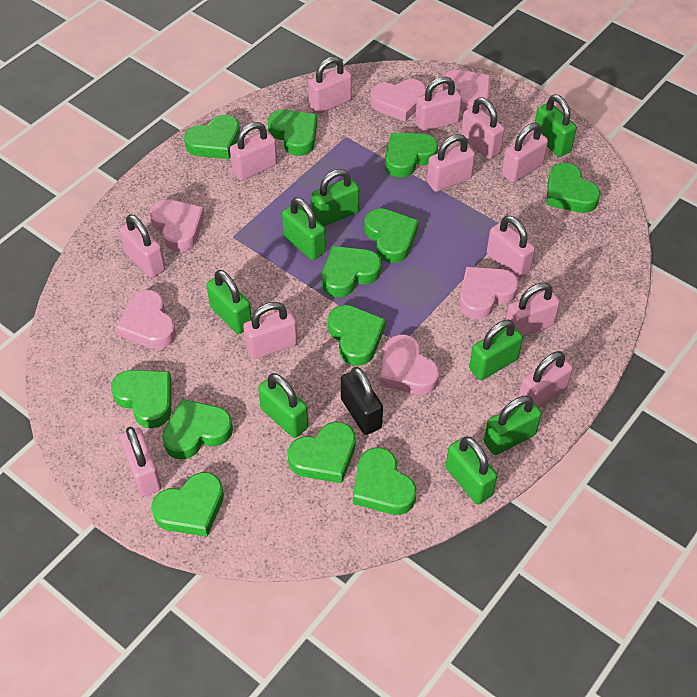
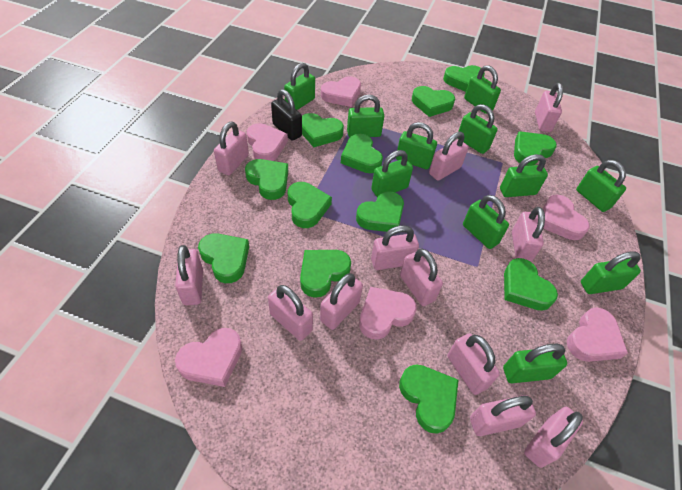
green padlock: [206,270,252,334] [258,373,309,438] [282,197,326,260] [312,169,359,226] [446,436,497,504] [469,320,523,380] [484,396,542,455] [533,94,577,157] = 8 -> [284,63,315,110] [347,95,384,137] [371,150,413,197] [396,122,437,169] [458,104,498,154] [463,195,509,249] [464,65,501,114] [500,154,548,197] [503,344,567,383] [576,160,626,212] [581,251,641,294] = 11

